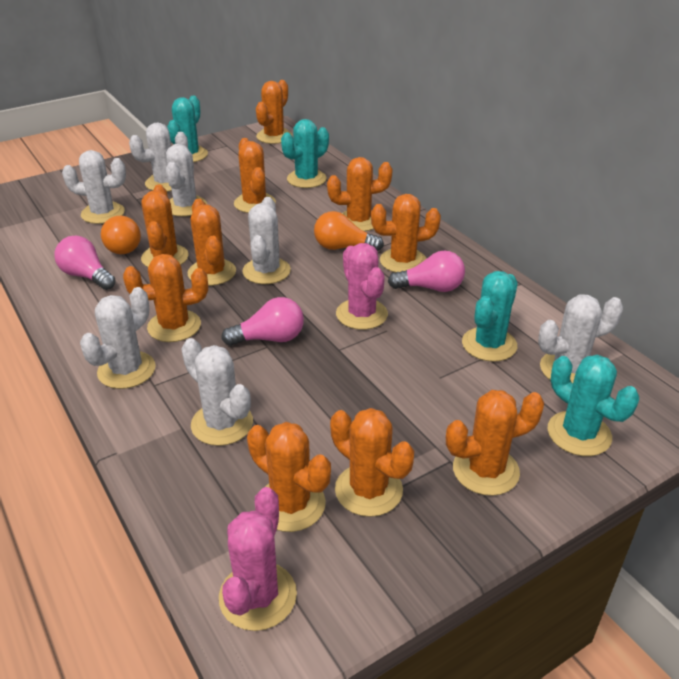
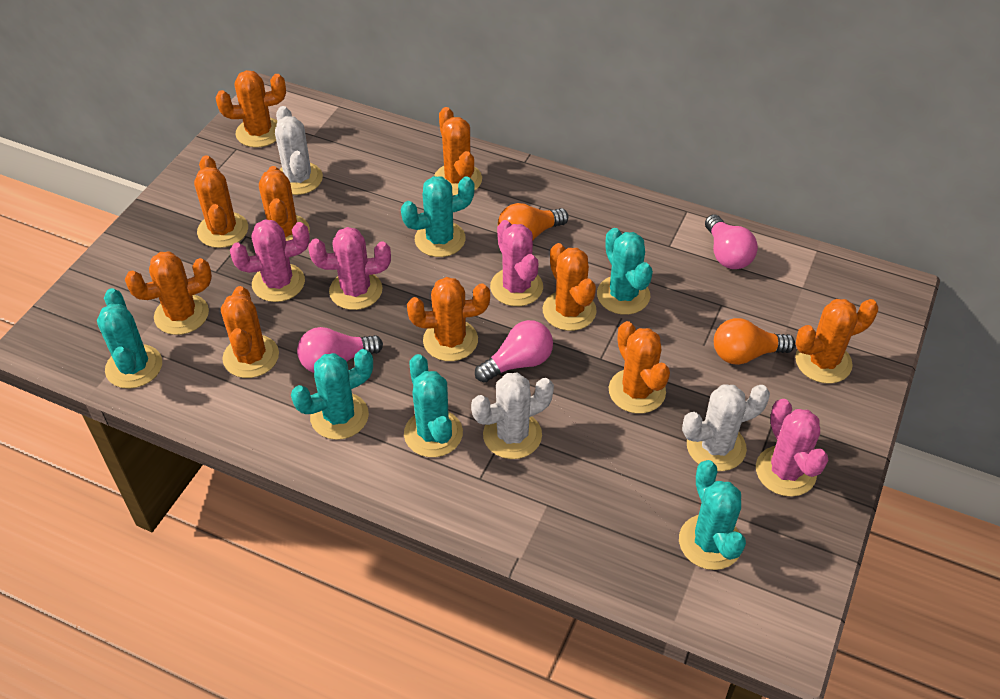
pink cactus: [219,487,297,631] [336,243,388,330] = 2 -> [230,220,310,302] [308,227,391,310] [490,220,543,306] [756,399,828,497] = 4
turquoise cactus: [167,96,208,162] [281,119,329,188] [462,271,518,362] [547,355,639,456] = 4 -> [97,288,162,389] [291,349,373,440] [401,176,475,257] [404,354,463,457] [597,228,653,315] [679,460,746,570] = 6
white cactus: [62,150,126,224] [80,287,156,389] [129,122,188,192] [166,144,207,217] [181,338,253,446] [242,197,291,284] [538,294,623,383] = 7 -> [275,106,323,195] [471,373,554,459] [682,384,770,471] = 3

